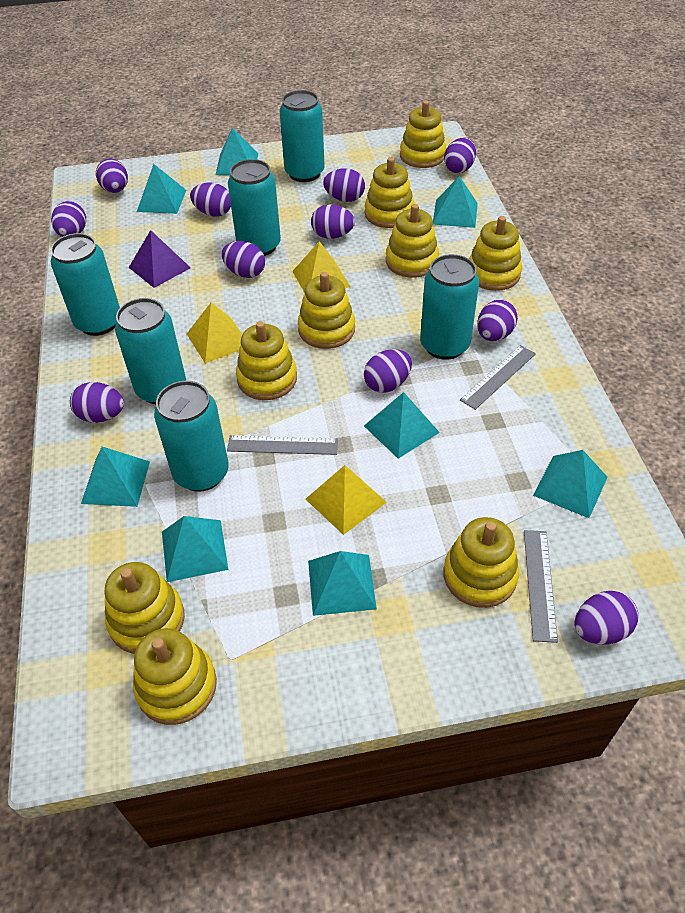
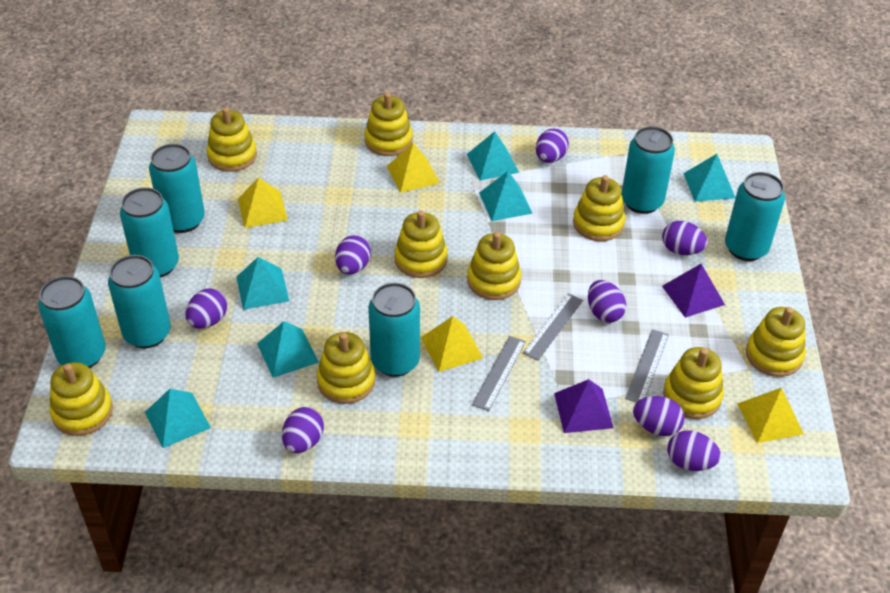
purple egg: [51,201,86,237] [70,382,124,423] [96,159,128,193] [190,182,231,217] [222,241,265,278] [311,204,355,239] [323,168,365,202] [364,349,412,393] [444,138,476,173] [477,300,518,341] [574,591,638,644] = 11 -> [185,288,227,329] [282,407,324,453] [335,235,371,275] [536,129,569,163] [588,280,626,323] [633,396,685,436] [662,221,707,255] [667,430,721,471] = 8
purple pyramid: [129,230,191,288] = 1 -> [554,379,613,433] [662,264,725,318] = 2
turquoise can: [51,233,120,336] [115,298,186,404] [154,381,229,492] [228,159,281,256] [280,90,325,182] [420,254,479,360] = 6 -> [38,276,106,368] [108,255,171,348] [120,187,179,278] [149,144,205,233] [368,283,420,377] [621,126,675,214] [725,172,785,261] = 7
turquoise pyramid: [81,447,150,507] [137,164,186,214] [162,516,229,582] [216,128,258,175] [308,551,377,616] [364,392,440,459] [433,176,478,228] [533,450,607,518] = 8 -> [145,389,211,448] [236,257,289,310] [257,321,319,378] [467,131,519,181] [479,171,533,221] [683,154,736,201] = 6
yellow pyramid: [187,302,242,363] [292,241,351,293] [306,465,387,535] = 3 -> [238,177,288,228] [387,143,440,193] [421,316,483,372] [737,388,804,443] = 4

